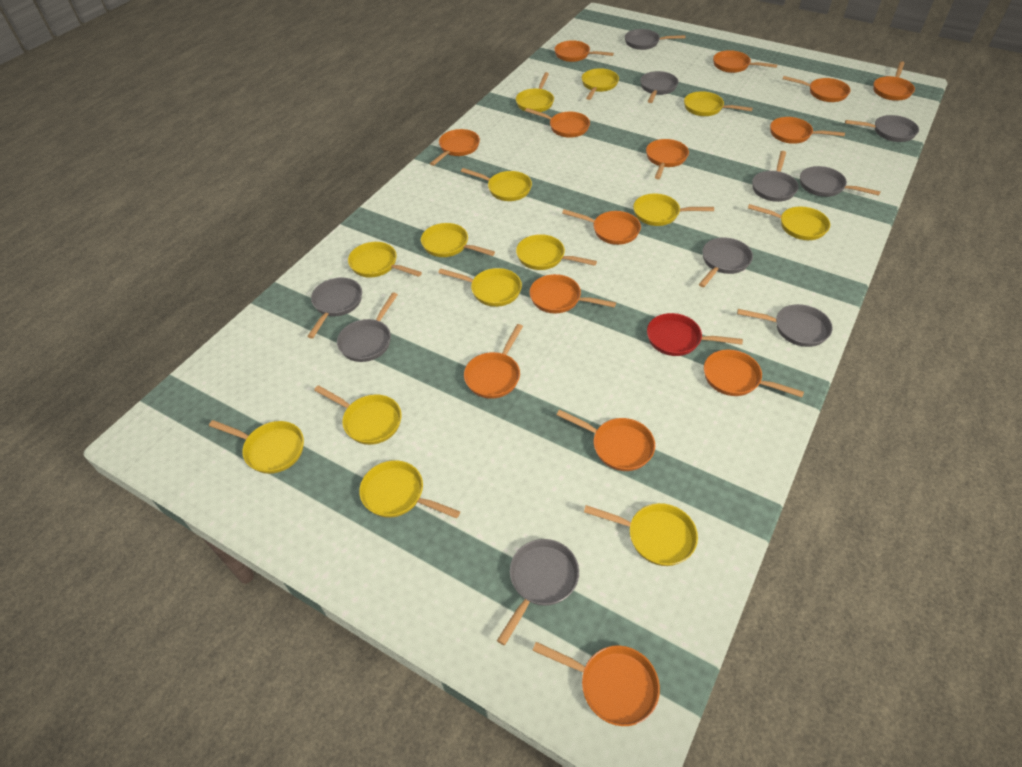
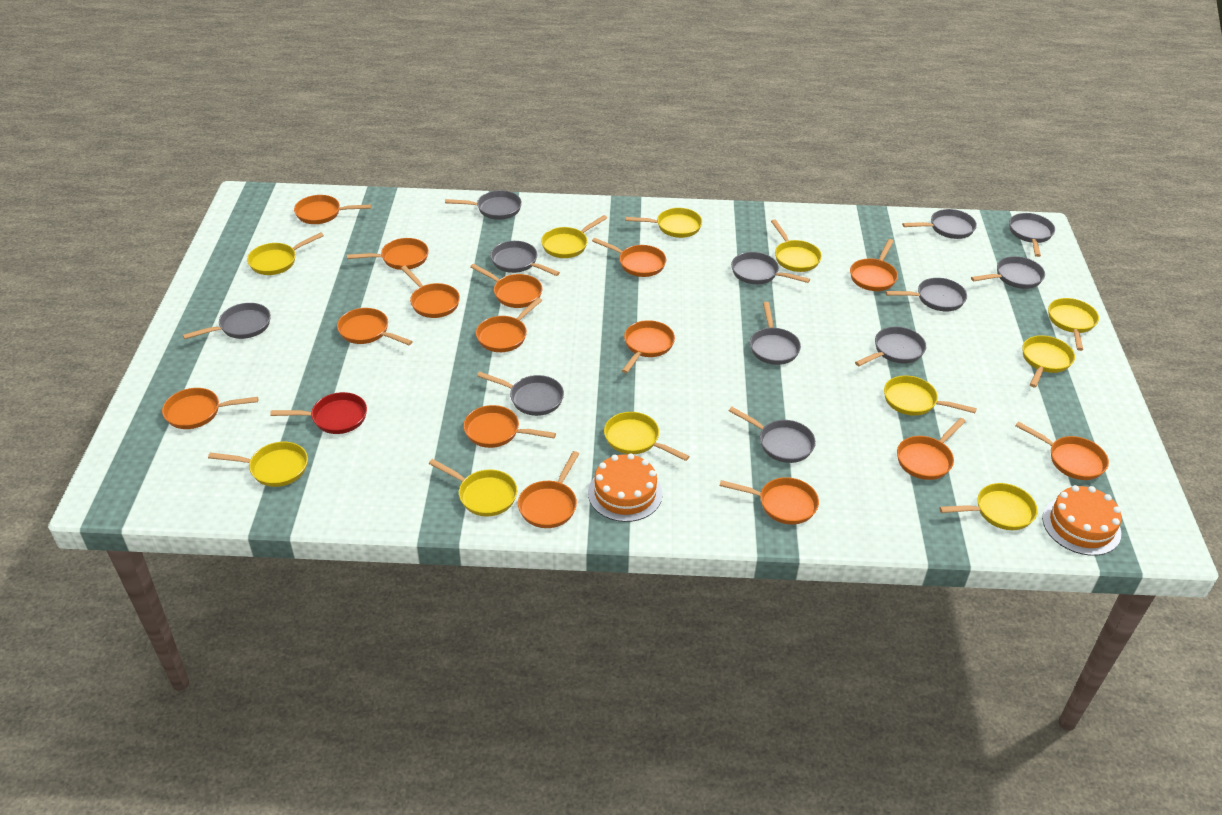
grey pan: [307,277,362,339] [337,292,398,362] [497,539,579,645] [625,29,686,50] [640,71,678,103] [699,237,753,287] [737,304,833,347] [752,151,799,202] [800,166,881,197] [845,115,919,142] = 10 -> [183,303,271,339] [445,190,522,220] [477,372,564,416] [490,241,560,276] [729,407,816,463] [731,252,810,284] [750,302,801,365] [855,327,926,366] [885,278,967,311] [902,209,977,239] [971,256,1045,289] [1009,213,1055,257] = 12
orange cake: none = 0 -> [588,453,663,522] [1042,485,1122,556] = 2
orange pan: [430,129,480,166] [464,324,523,399] [525,108,590,138] [530,274,616,313] [532,642,660,726] [554,40,614,62] [557,410,655,471] [562,209,641,245] [646,139,689,179] [704,350,804,397] [713,50,777,73] [770,117,845,144] [783,76,851,102] [873,61,915,101] = 14 -> [162,388,258,429] [294,195,372,224] [337,308,413,345] [347,238,429,270] [401,266,460,318] [463,405,556,448] [470,264,542,308] [476,298,542,352] [518,451,579,528] [592,238,666,277] [622,320,675,373] [720,477,819,525] [850,239,898,291] [897,418,966,480] [1015,421,1109,480] = 15
yellow pan: [209,420,304,474] [314,385,402,445] [348,242,422,278] [359,460,460,518] [421,223,495,257] [438,268,522,307] [461,168,532,201] [516,72,554,112] [516,234,597,270] [582,68,619,100] [584,503,698,566] [633,194,714,226] [684,91,753,116] [748,204,830,240] = 14 -> [208,442,308,487] [247,233,324,275] [429,459,517,516] [541,215,607,258] [604,412,690,461] [625,208,702,238] [771,219,822,272] [884,376,977,416] [939,483,1037,530] [1022,335,1075,387] [1048,298,1099,351] = 11

